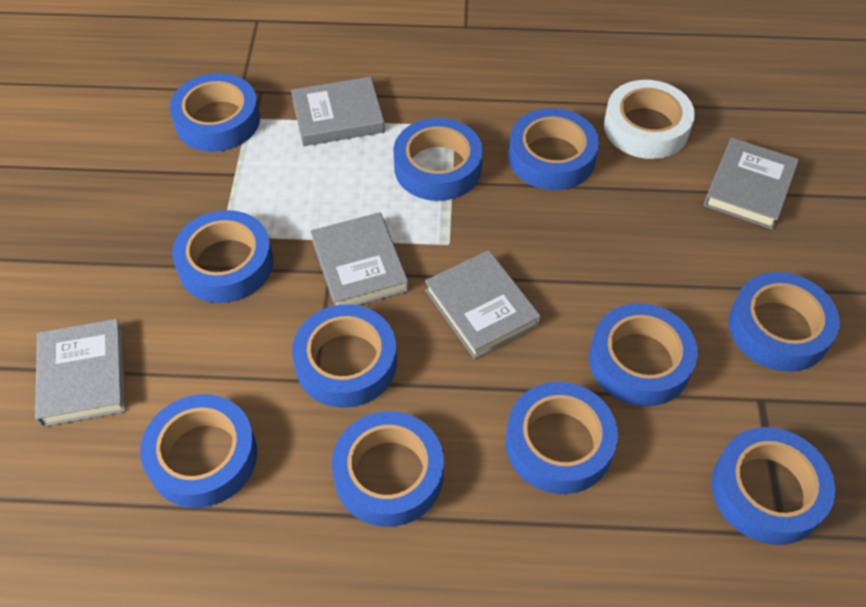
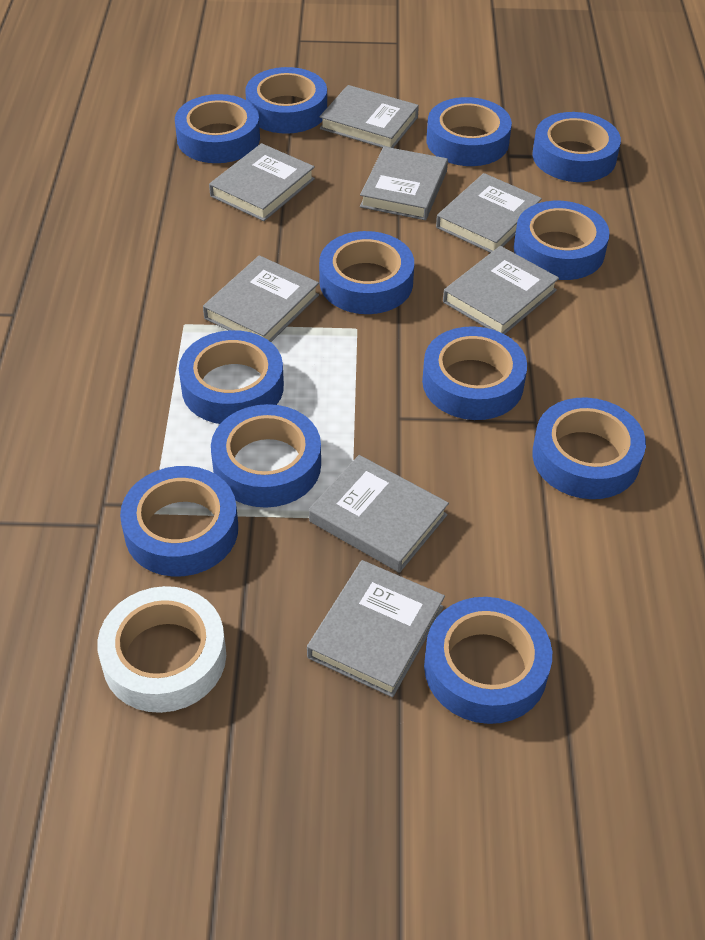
blue tape: [140,394,257,508] [170,73,260,152] [172,210,273,303] [292,304,397,408] [332,411,444,527] [394,118,483,201] [506,382,618,494] [509,108,599,190] [589,303,698,406] [711,427,835,545] [729,272,840,372] = 11 -> [120,466,238,577] [175,94,260,163] [179,330,284,424] [211,404,321,508] [245,67,327,134] [319,231,414,314] [422,326,527,420] [424,597,552,724] [426,97,512,166] [514,201,610,280] [532,112,621,182] [532,398,646,499] = 12
grey book: [35,319,126,427] [291,77,385,146] [310,212,409,306] [425,250,541,359] [704,138,799,230] = 5 -> [203,255,319,342] [209,143,315,221] [307,560,445,697] [309,455,449,573] [320,85,419,148] [360,146,448,220] [436,173,542,253] [443,246,559,334] = 8

